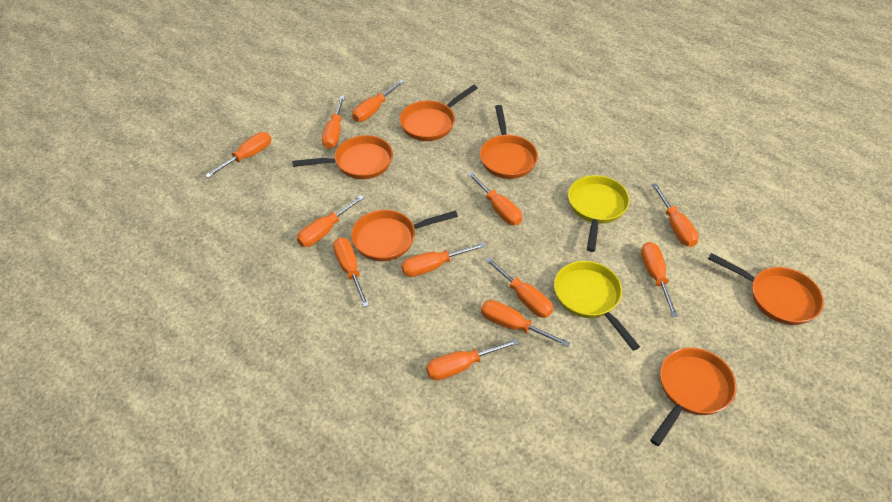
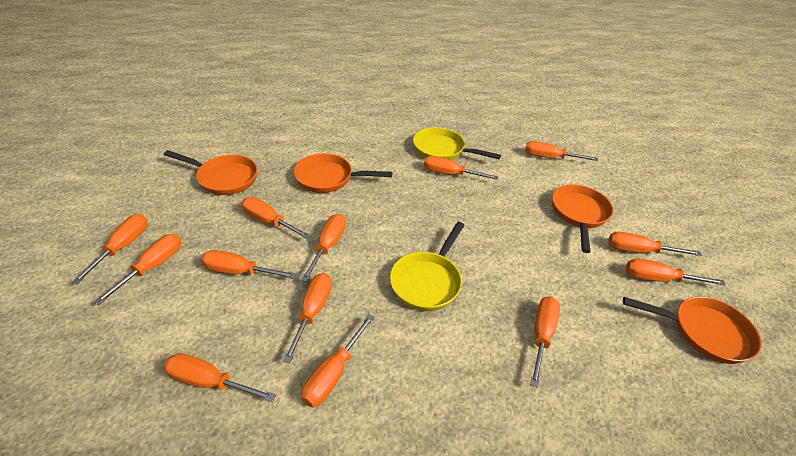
orange pan: [292,135,393,179] [351,210,458,261] [399,85,478,141] [480,105,538,179] [650,348,736,446] [708,253,824,325] = 6 -> [164,150,258,195] [294,153,392,193] [552,184,613,253] [623,296,762,364] = 4
orange screwdriver: [205,132,271,178] [297,195,365,247] [322,96,345,149] [333,237,369,307] [352,80,404,122] [401,242,486,277] [426,339,519,380] [467,172,522,225] [481,300,570,347] [485,257,553,318] [641,242,678,317] [652,184,699,247] = 12 -> [71,214,148,284] [94,234,181,305] [163,353,276,402] [201,250,297,279] [241,197,311,240] [283,273,332,363] [301,214,346,282] [301,314,374,407] [424,156,498,180] [525,141,598,161] [530,296,560,388] [608,232,702,256] [626,259,726,285] = 13

